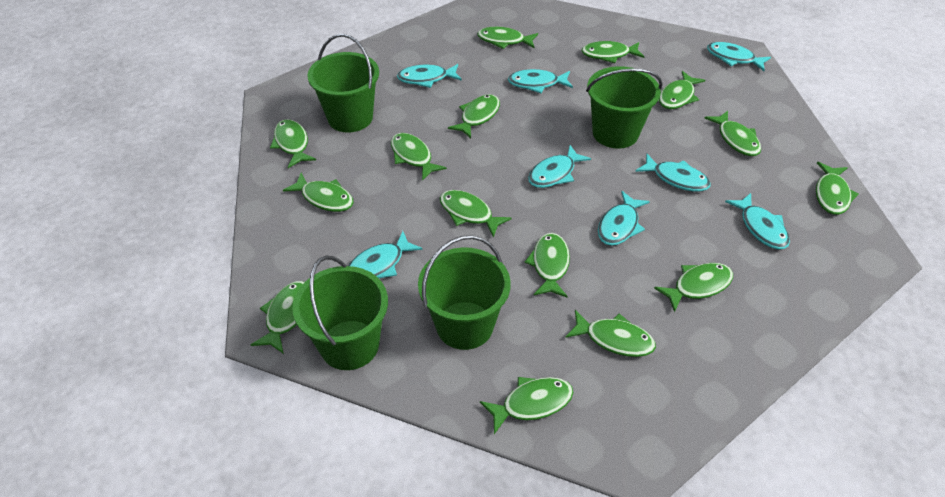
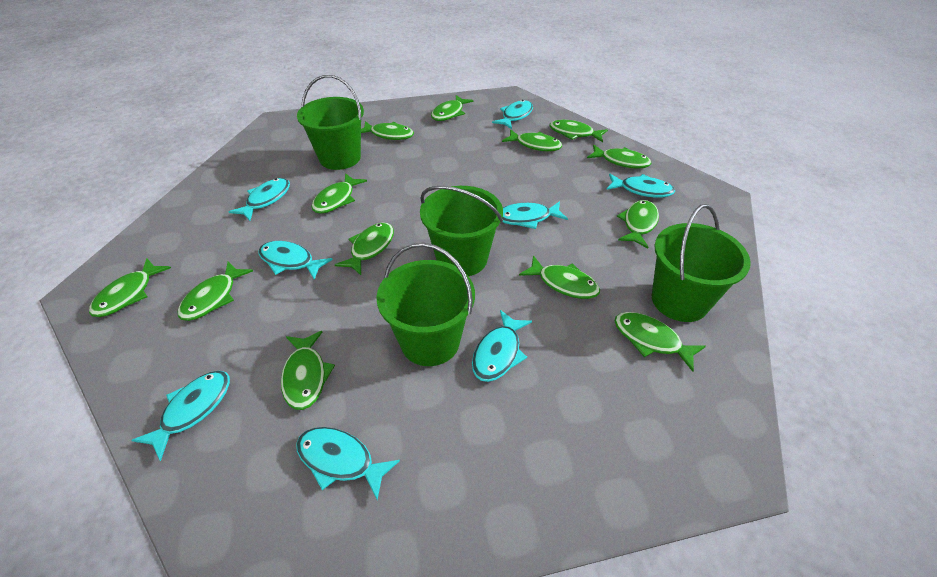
green fish: [251,281,304,354] [270,119,316,168] [283,173,354,212] [391,133,447,181] [440,190,512,237] [448,94,500,138] [477,27,538,49] [480,377,573,434] [524,233,570,297] [565,310,656,357] [581,41,644,63] [654,263,733,312] [659,71,706,109] [705,111,761,156] [816,162,859,215] = 15 -> [89,258,171,317] [178,262,253,321] [281,331,335,410] [311,173,367,214] [335,222,394,275] [361,121,414,140] [431,95,474,121] [502,129,562,151] [519,255,600,299] [549,120,608,142] [587,145,652,168] [614,312,706,372] [617,200,659,248] = 13

